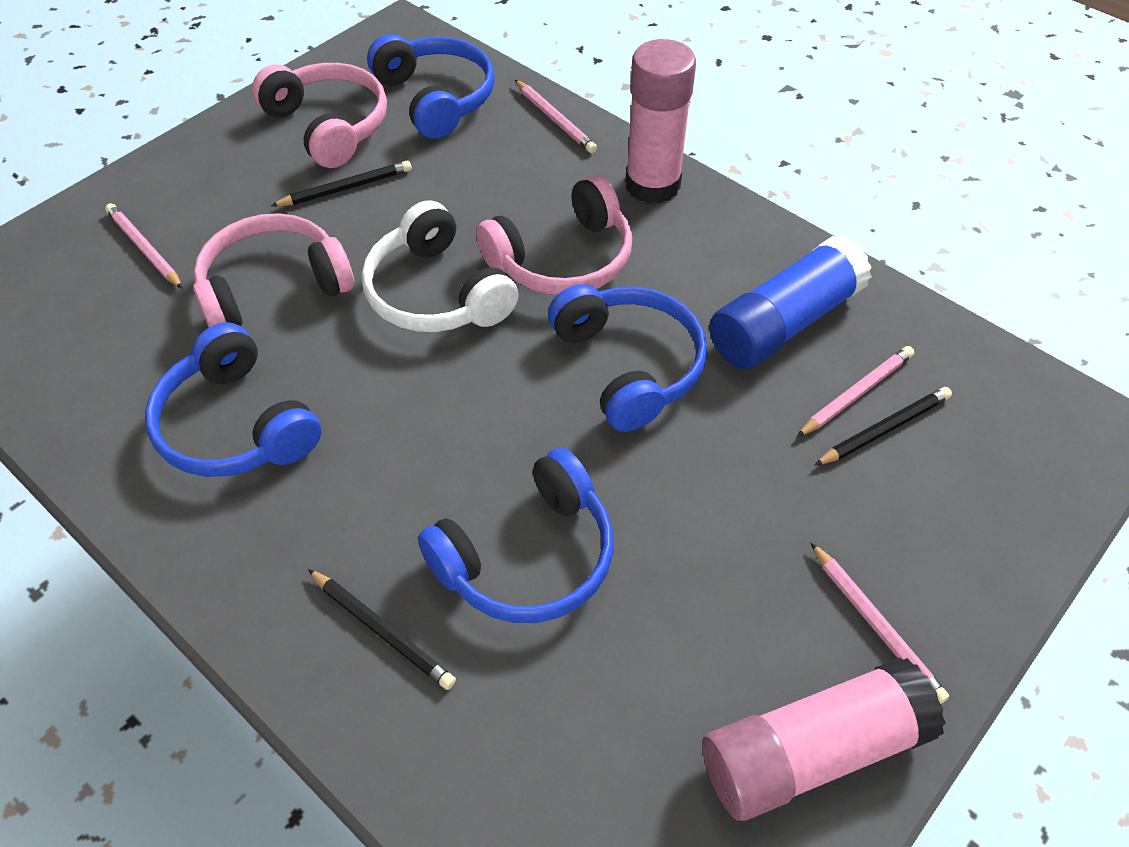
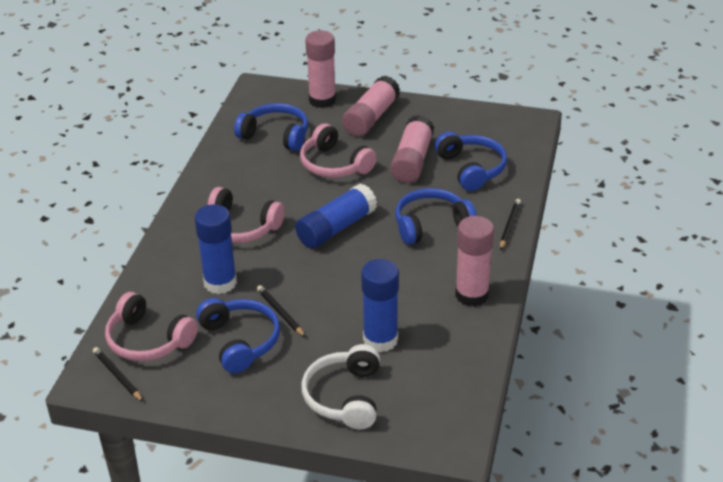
blue glue stick: [709,235,872,369] = 1 -> [195,204,237,294] [295,183,377,248] [361,259,399,353] = 3
pink glue stick: [625,39,696,204] [702,658,945,821] = 2 -> [305,30,336,108] [342,76,400,137] [390,115,434,183] [455,216,494,307] = 4
pink pencil: [105,203,183,289] [515,80,597,153] [797,346,914,437] [811,543,949,704] = 4 -> none = 0

